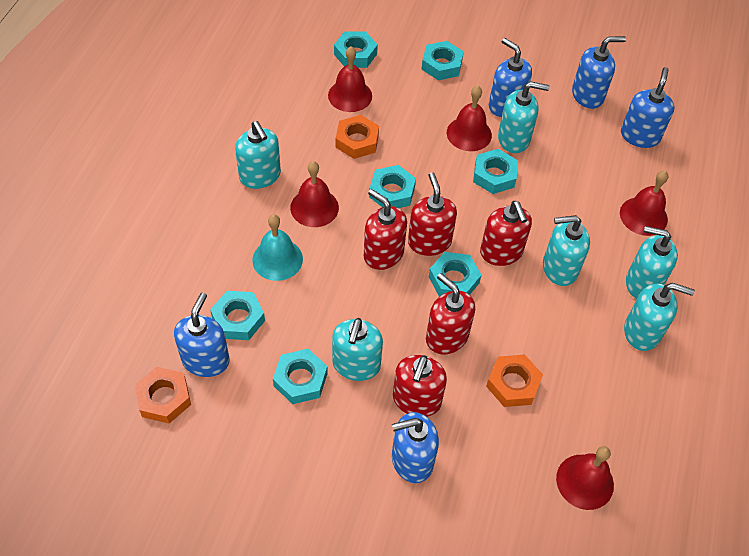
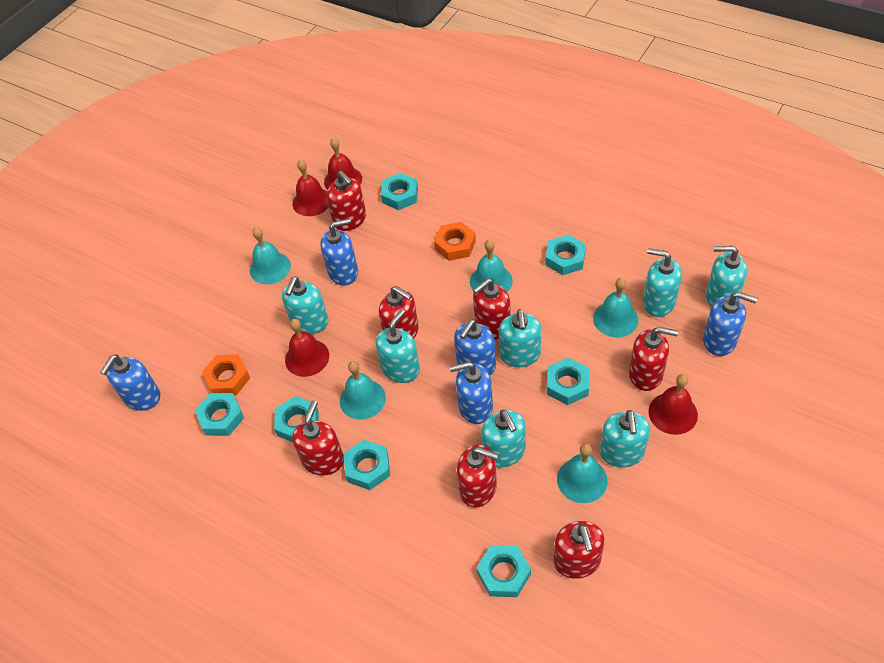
orange nut: [135,367,191,423] [336,115,379,159] [486,355,543,407] = 3 -> [202,354,250,395] [434,222,476,261] = 2
red bell: [290,161,339,227] [328,46,372,112] [447,86,492,151] [556,446,614,510] [620,171,668,236] = 5 -> [285,319,329,377] [292,159,329,216] [324,137,362,190] [649,374,698,435] = 4
red soap dispenser: [364,189,407,270] [393,355,447,417] [408,172,457,256] [426,273,475,354] [480,201,532,266] = 5 -> [292,401,344,476] [326,171,366,231] [379,286,419,339] [457,445,499,508] [473,278,511,339] [553,521,605,579] [629,327,678,391] = 7
turquoise bell: [252,214,303,281] = 1 -> [250,227,291,284] [340,361,386,420] [470,239,513,292] [557,443,607,503] [593,278,638,337] = 5
turquoise soap dispenser: [235,121,281,189] [332,318,383,381] [498,81,549,153] [543,215,590,286] [624,283,695,351] [626,226,678,299] = 6 -> [282,276,328,334] [375,309,420,383] [481,410,526,467] [499,309,541,367] [600,410,650,467] [643,248,682,317] [706,246,747,307] = 7

